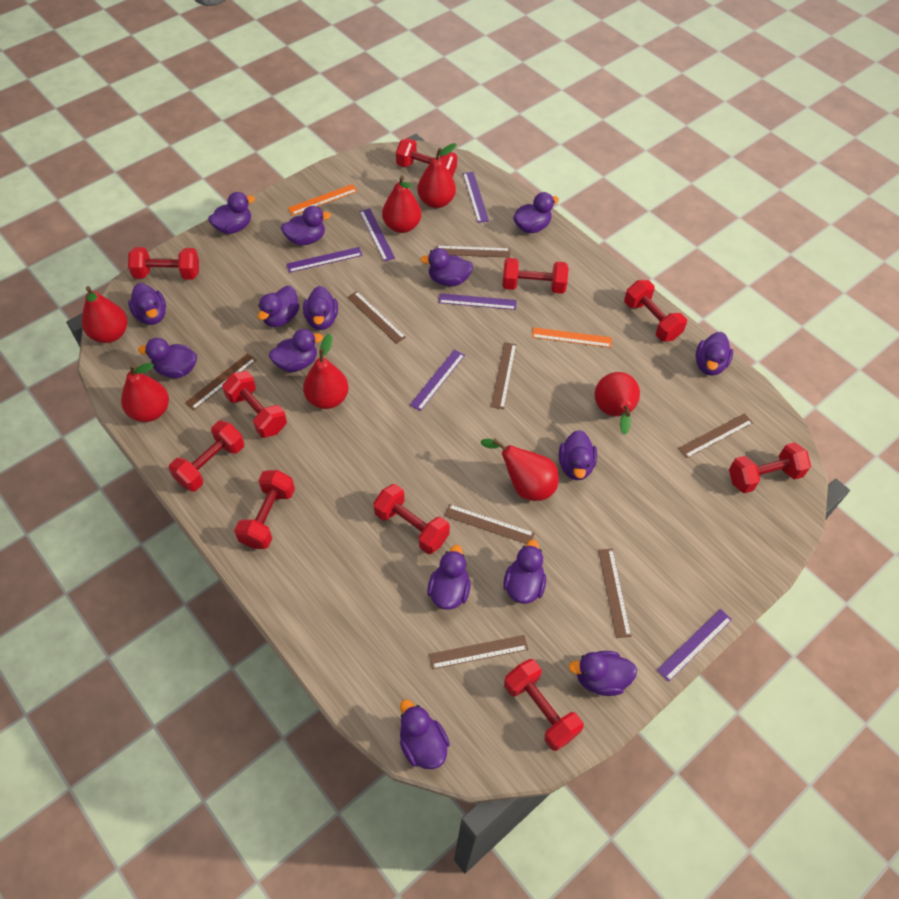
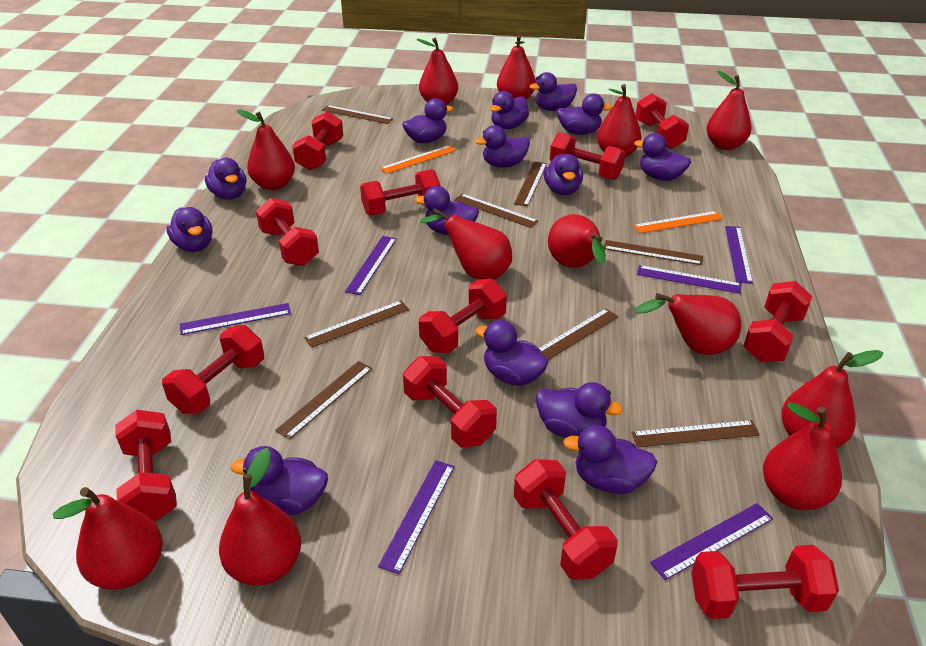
purple duck: [128,283,166,325] [138,338,197,378] [208,192,255,234] [258,286,300,327] [269,329,323,372] [281,206,331,245] [303,286,338,330] [400,699,450,769] [420,248,473,286] [427,545,471,610] [503,540,546,604] [513,192,559,233] [559,430,597,480] [569,651,637,696] [696,332,733,376] = 15 -> [167,207,213,252] [205,158,246,200] [231,446,328,515] [402,98,453,143] [414,186,479,235] [475,125,530,168] [475,320,549,386] [490,91,529,130] [529,72,577,111] [536,382,623,438] [544,154,583,195] [557,94,612,135] [563,425,657,494] [634,133,691,181] = 14
red dumbbell: [128,247,199,280] [169,421,244,491] [222,371,287,438] [234,470,295,549] [373,484,450,554] [396,138,457,177] [502,258,568,294] [504,659,583,751] [624,280,687,341] [729,442,811,493] = 10 -> [115,410,177,522] [162,325,264,414] [256,198,319,266] [292,111,344,171] [360,169,440,216] [403,356,497,447] [419,279,507,353] [514,459,618,580] [550,132,626,180] [636,93,689,149] [691,545,839,619] [743,281,812,362] = 12
red pear: [82,286,127,343] [121,363,169,422] [303,334,349,409] [382,176,421,233] [417,143,457,208] [481,439,559,501] [595,372,640,435] = 7 -> [53,487,163,590] [219,448,301,586] [237,109,295,190] [417,38,458,105] [420,208,512,280] [497,35,536,100] [548,214,606,268] [597,84,641,157] [635,293,741,355] [706,71,752,150] [763,402,842,510] [782,350,883,448] = 12

